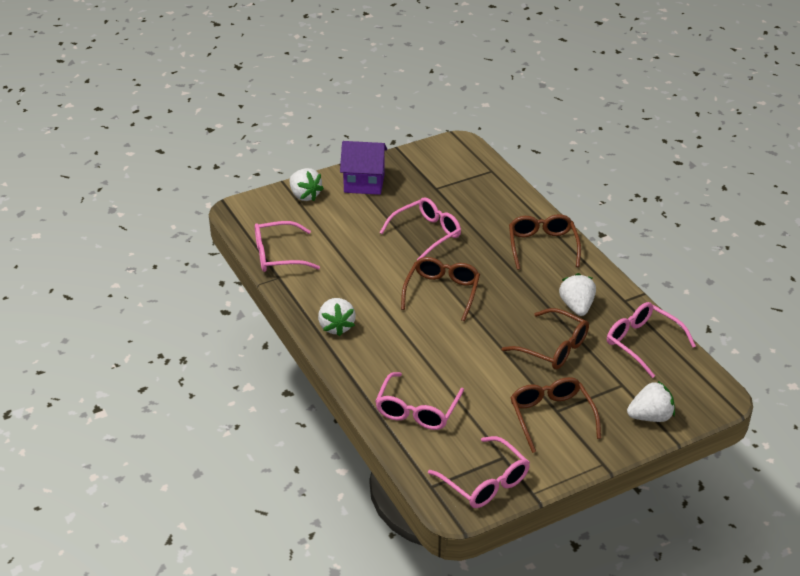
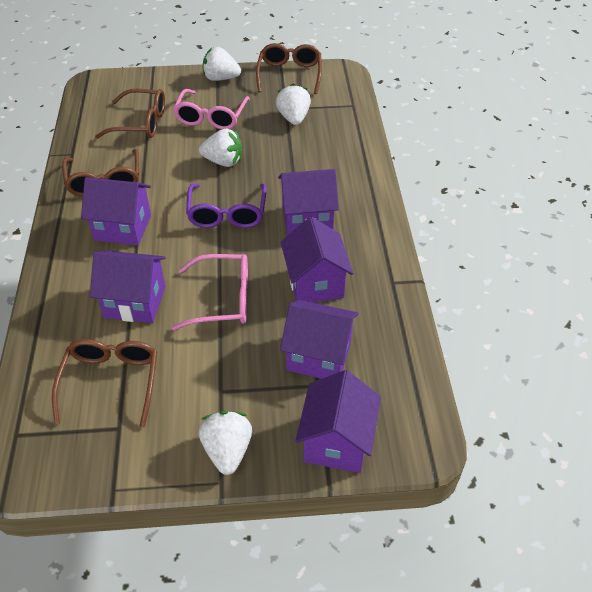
pink glasses: [255,221,320,272] [375,372,464,430] [380,197,461,260] [428,436,530,508] [607,302,696,378] = 5 -> [172,254,248,330] [173,89,250,129] = 2
purple glasses: none = 0 -> [186,184,267,228] = 1
purple house: [340,141,387,195] = 1 -> [81,177,151,245] [90,251,166,323] [278,169,339,235] [280,300,358,379] [281,217,353,303] [295,370,381,473] = 6

